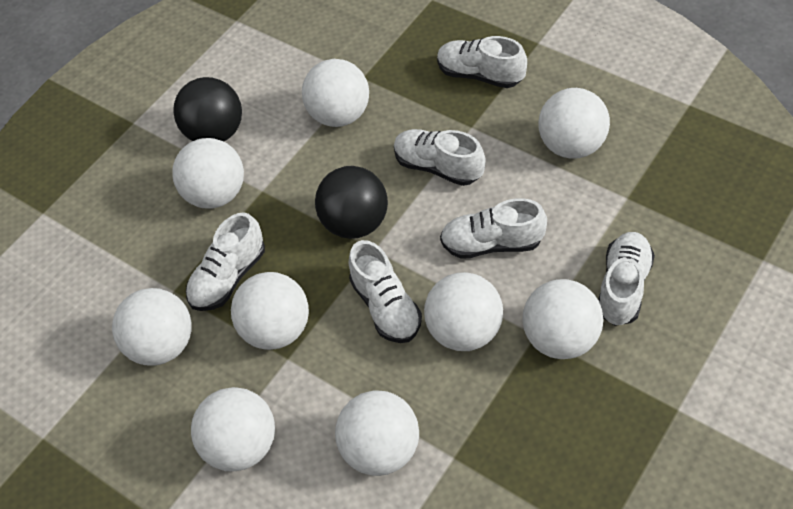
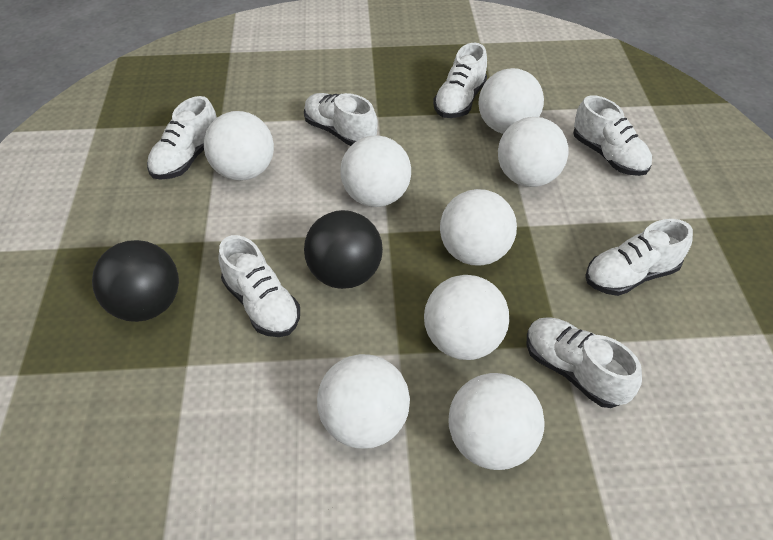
white ball: [112,288,192,366] [172,138,244,209] [191,387,275,471] [231,272,309,350] [302,59,369,127] [335,390,419,476] [424,272,503,351] [523,279,603,359] [538,88,610,159] = 9 -> [204,111,274,181] [317,354,410,449] [340,136,411,207] [424,275,509,360] [440,189,517,266] [448,373,545,470] [478,68,544,134] [498,117,568,187] = 8
white shoe: [186,212,265,311] [348,240,422,343] [394,129,486,186] [437,36,527,88] [440,198,547,259] [598,232,655,326] = 6 -> [147,96,217,180] [218,235,300,337] [304,93,378,146] [433,43,487,118] [527,317,642,408] [573,95,652,176] [585,219,693,296] = 7

